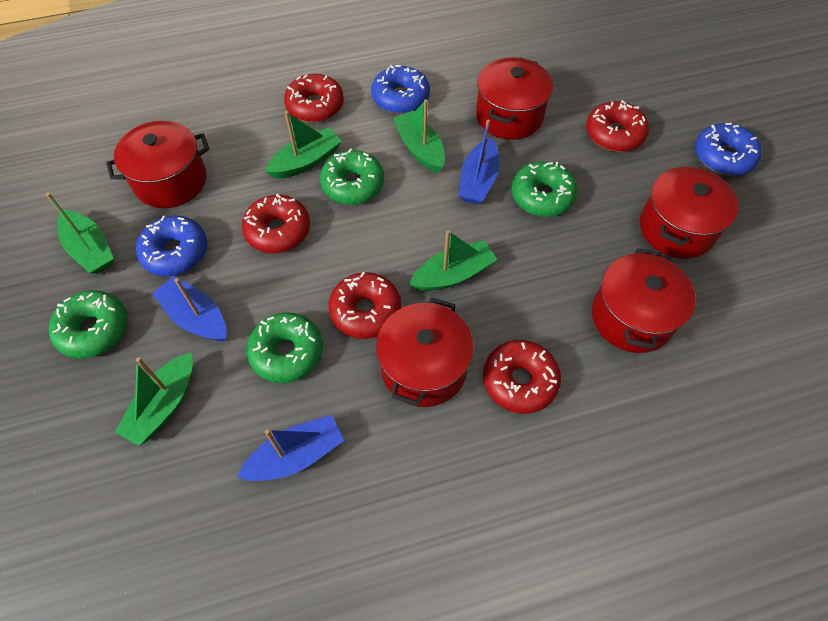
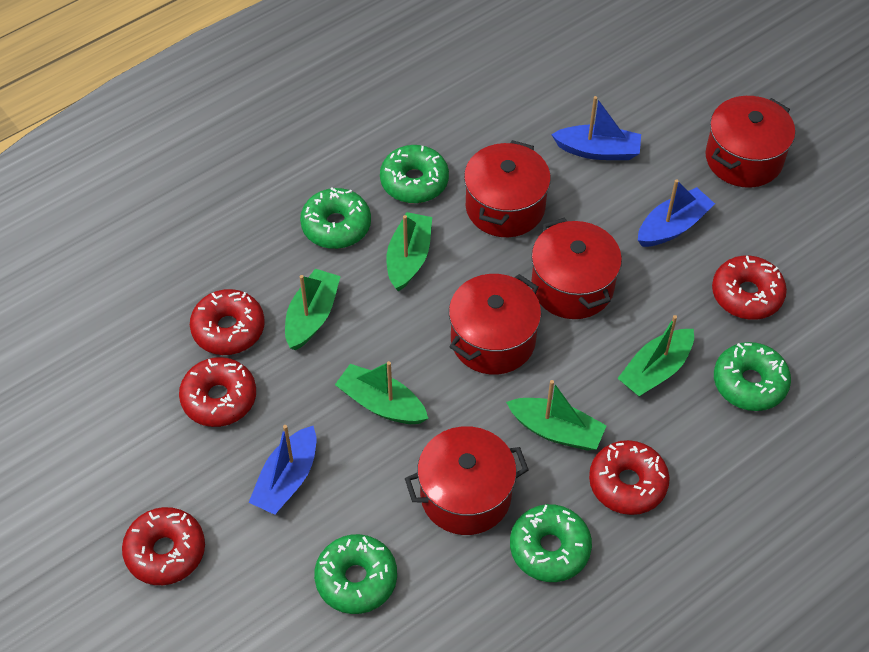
blue donut: [136,216,207,276] [371,65,430,114] [695,123,761,175] = 3 -> none = 0
green donut: [49,290,127,359] [247,312,323,383] [320,148,384,205] [511,161,577,217] = 4 -> [300,188,371,249] [314,534,397,614] [380,145,449,203] [510,504,592,582] [714,342,791,411] = 5

